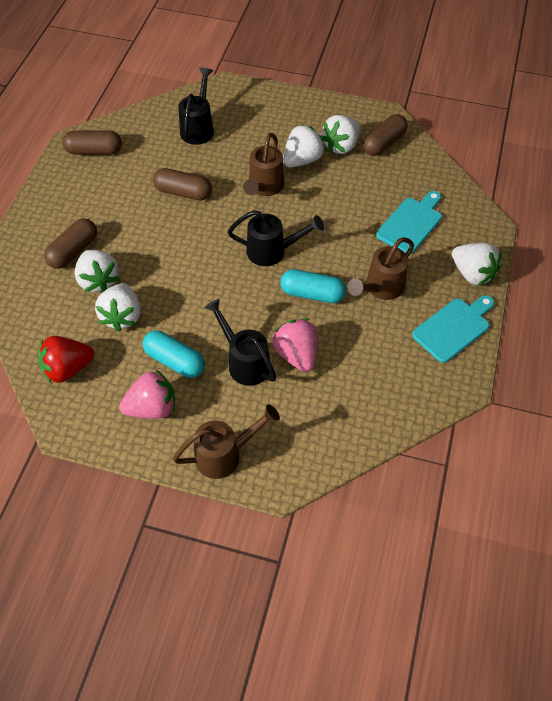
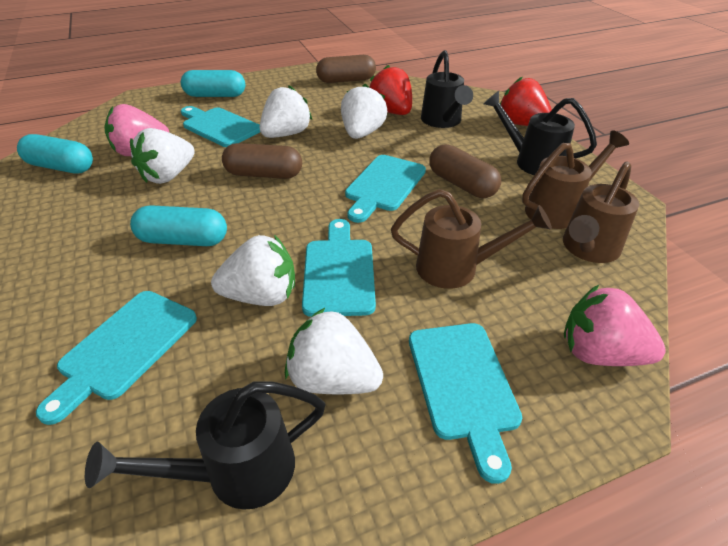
brown capsule: [44,218,97,269] [62,130,122,155] [153,168,212,200] [362,114,408,156] = 4 -> [222,143,302,179] [316,55,376,83] [429,144,501,198] = 3
red strawberry: [38,336,94,383] = 1 -> [369,65,412,115] [500,76,552,126] = 2
turquoise capsule: [143,331,205,378] [280,269,346,303] = 2 -> [17,134,93,173] [130,205,227,246] [181,70,245,97] = 3
turquoise cutting board: [376,191,442,254] [412,295,494,363] = 2 -> [36,291,197,425] [181,106,260,147] [302,219,376,317] [345,155,426,223] [409,323,522,484] = 5

